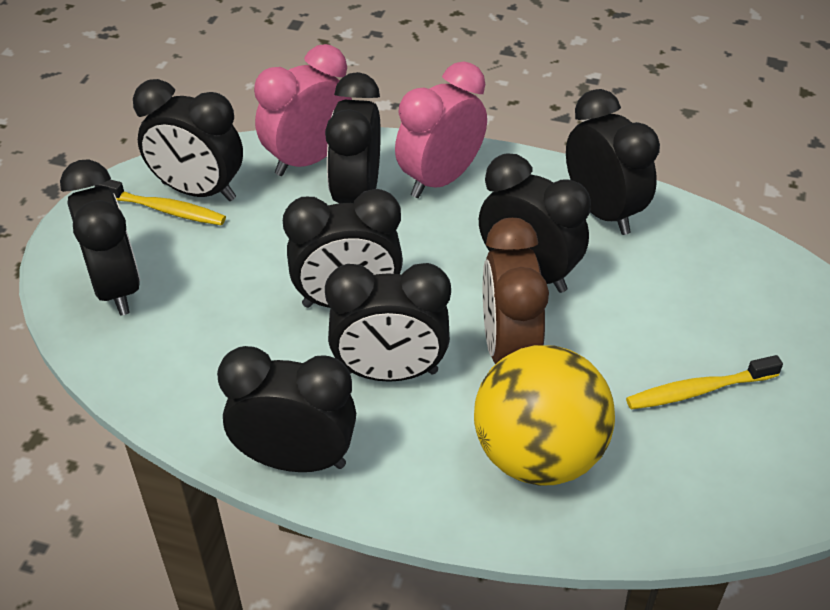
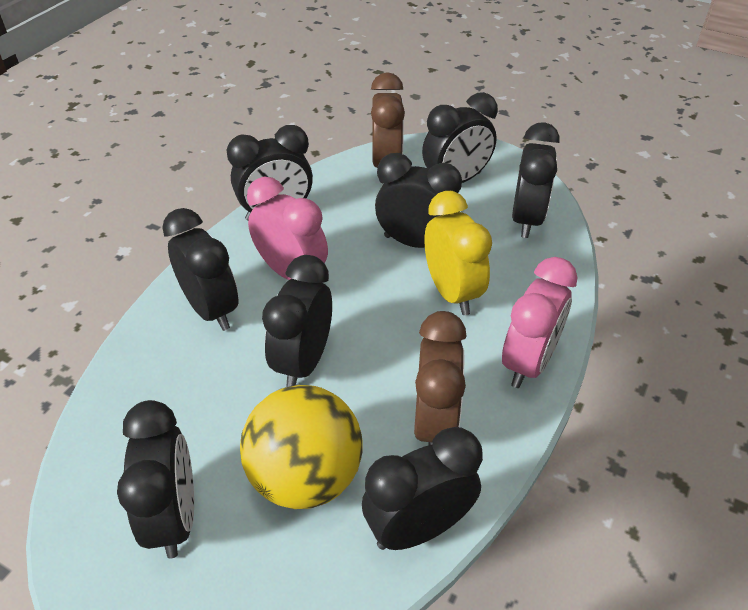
brown clock: [483,218,549,364] = 1 -> [371,72,405,168] [414,311,466,445] = 2
yellow clock: none = 0 -> [425,191,492,315] = 1
yellow toothbrush: [95,180,226,225] [626,355,783,410] = 2 -> none = 0

